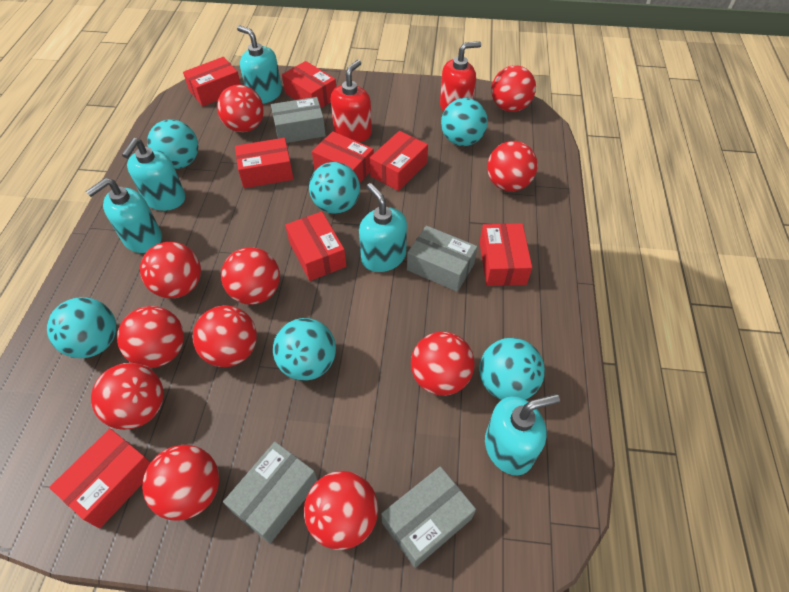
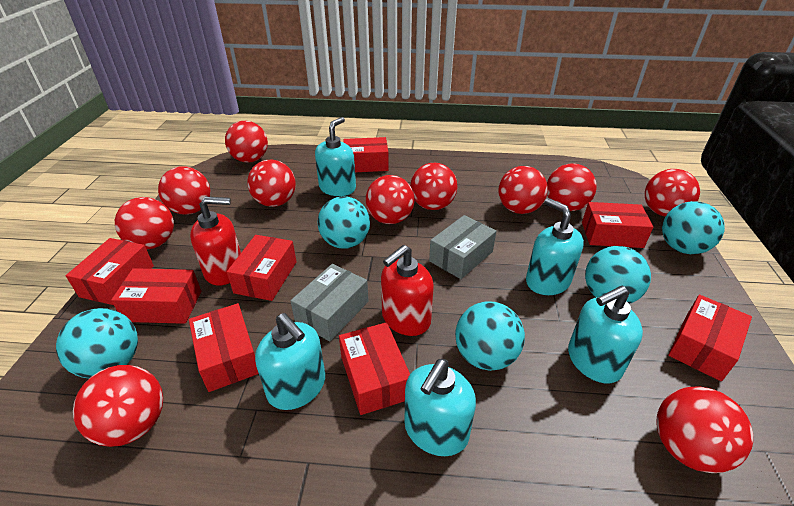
grey box: [223,442,318,543] [271,97,326,143] [381,466,476,568] [407,225,478,292] = 4 -> [290,264,368,341] [429,215,496,279] = 2
turquoise ball: [47,297,116,358] [147,120,198,169] [273,318,336,381] [309,162,360,214] [441,98,488,146] [479,338,545,400] = 6 -> [56,308,138,378] [317,196,370,249] [455,301,525,371] [585,246,651,304] [662,201,725,254] = 5

